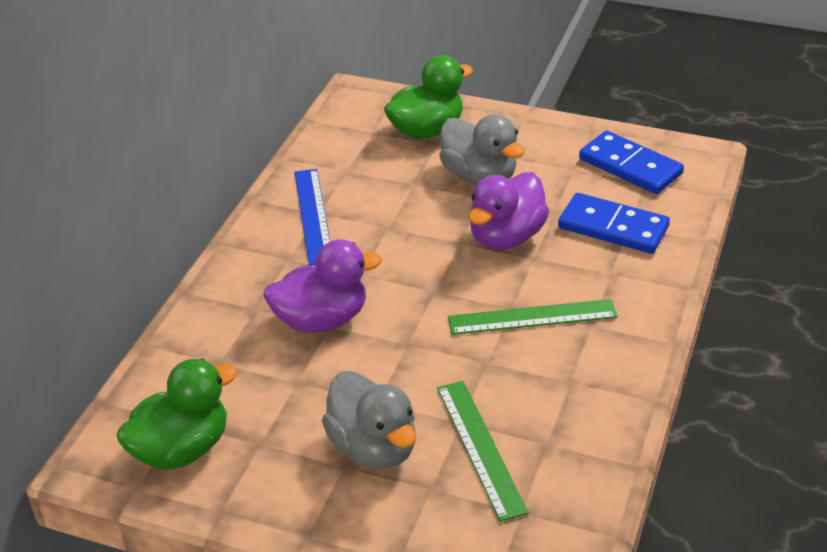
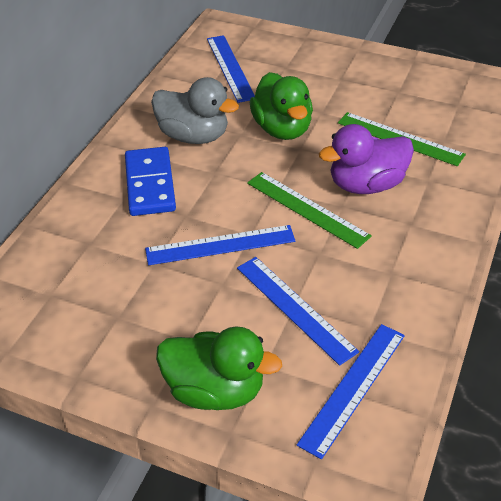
blue domino: [558,193,670,254] [579,131,684,194] = 2 -> [125,147,176,216] = 1
blue ruler: [294,169,330,265] = 1 -> [145,225,295,265] [207,35,255,103] [237,257,359,366] [297,324,405,460] = 4
grey duck: [322,371,416,469] [439,114,525,185] = 2 -> [151,77,239,144] = 1
purple duck: [263,239,382,333] [469,172,549,250] = 2 -> [319,124,414,194] = 1

